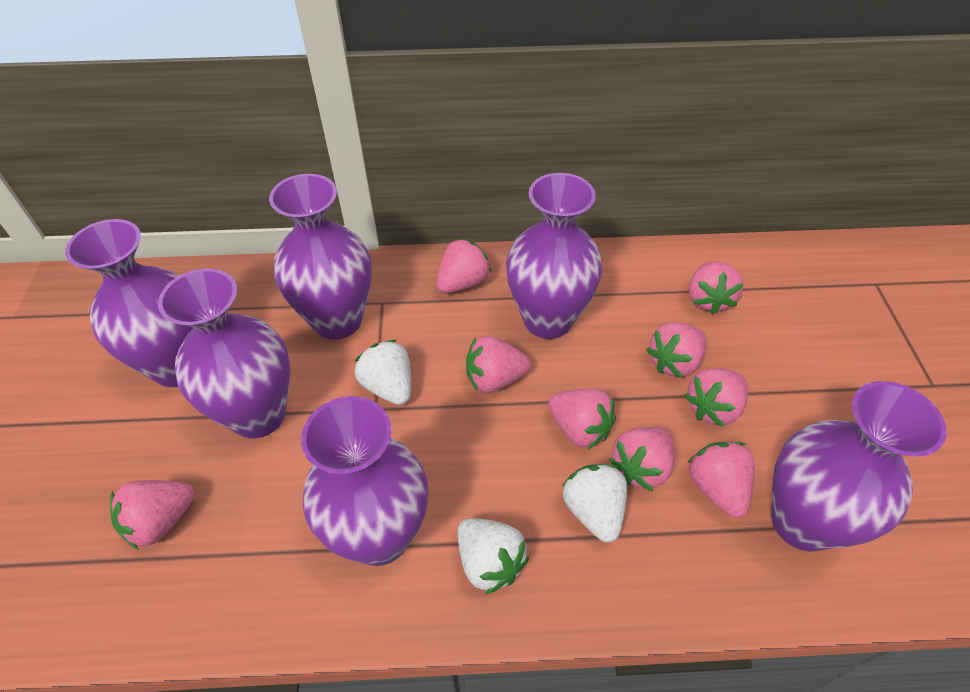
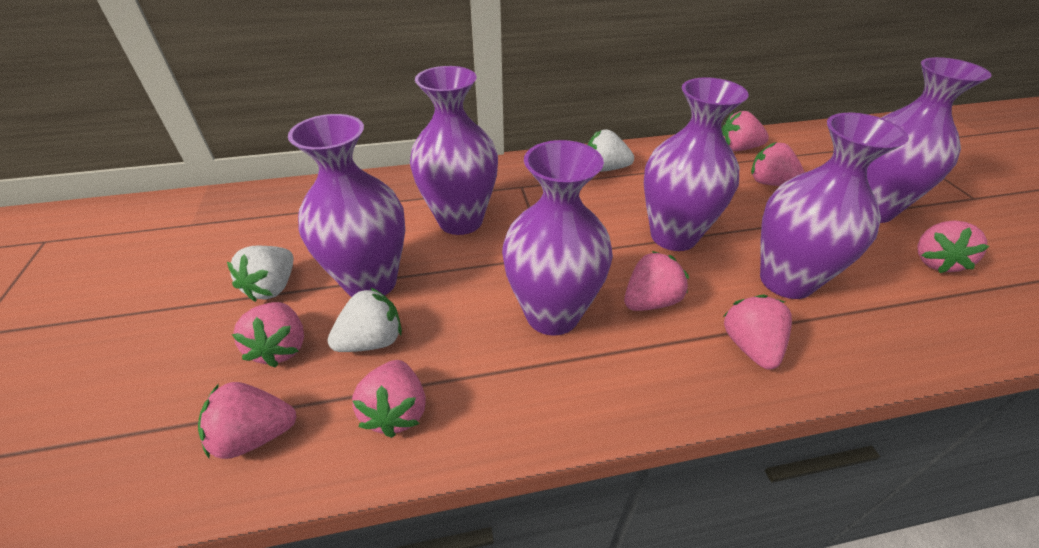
pink strawberry: [110,480,195,550] [436,238,491,293] [466,336,531,393] [548,389,616,449] [609,427,674,491] [646,323,706,378] [684,368,748,427] [687,442,755,518] [689,261,743,314] = 9 -> [198,382,296,459] [232,302,304,368] [352,360,426,438] [624,251,689,311] [722,111,769,151] [723,294,792,369] [751,142,805,186] [917,220,989,273] = 8

